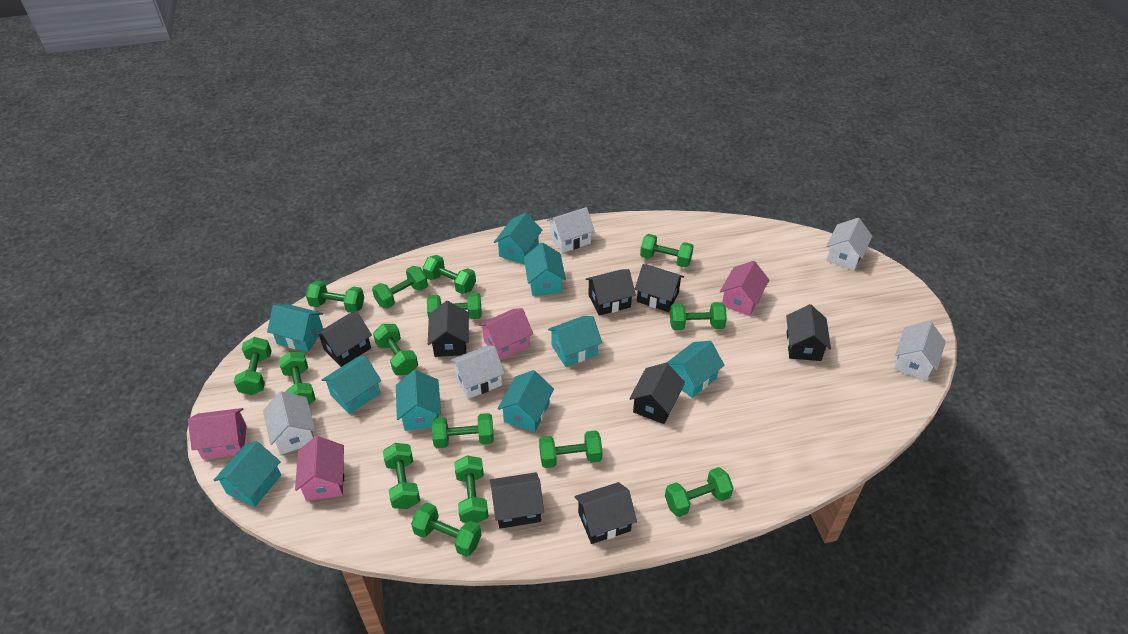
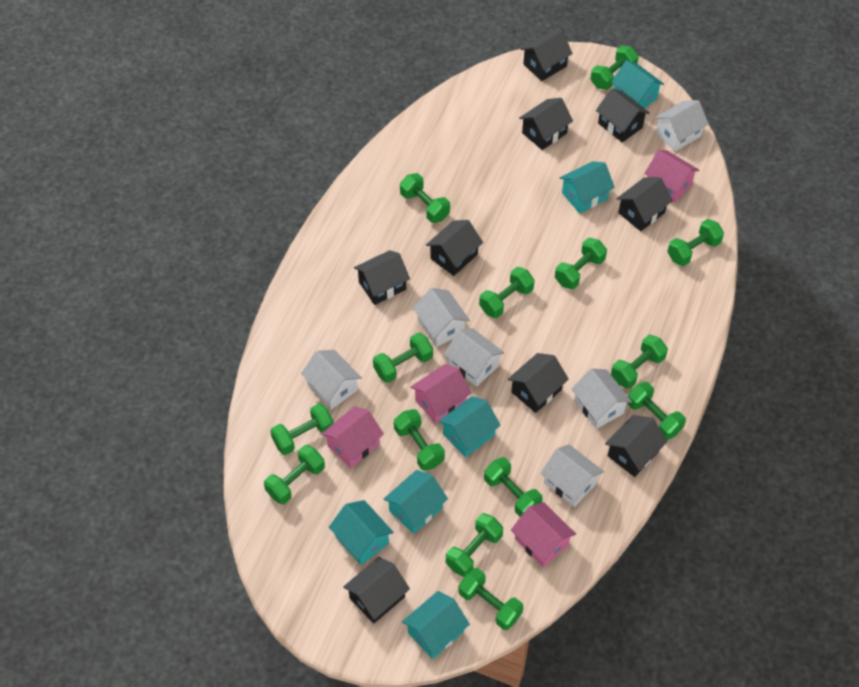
black house: [315,311,372,367] [428,301,469,357] [490,472,544,529] [574,482,637,544] [586,269,636,316] [629,363,685,424] [634,264,684,312] [786,304,831,361] = 8 -> [343,557,410,624] [354,250,410,305] [426,220,483,276] [508,353,569,413] [519,98,573,150] [521,30,573,81] [596,89,650,143] [605,415,668,477] [616,177,673,231] = 9
green dumbbell: [234,337,272,395] [279,351,316,405] [306,281,364,313] [372,266,428,309] [373,324,418,375] [383,443,420,509] [411,502,482,557] [423,255,476,294] [427,292,482,319] [432,413,494,448] [454,455,489,523] [539,430,603,468] [640,234,694,267] [665,467,733,517] [670,302,727,330] = 15 -> [264,445,325,504] [270,403,334,455] [373,333,433,383] [394,409,445,471] [400,173,450,223] [446,513,503,577] [458,568,524,630] [479,267,535,318] [484,457,543,517] [555,238,607,289] [590,45,639,90] [611,335,668,389] [627,382,686,440] [667,219,724,266] = 14
turquoise house: [213,441,281,507] [267,304,323,352] [322,356,381,414] [396,370,441,431] [494,212,542,265] [498,370,554,432] [524,242,566,296] [548,316,602,367] [667,341,725,398] = 9 -> [329,500,394,565] [384,470,448,534] [402,591,470,659] [438,396,501,457] [560,161,615,213] [611,60,664,108] = 6
white house: [263,391,315,455] [449,345,505,399] [547,207,595,253] [826,218,872,270] [894,322,946,381] = 5 -> [301,350,362,409] [413,288,470,347] [444,328,504,387] [540,444,604,507] [571,368,632,429] [655,100,709,152] = 6

